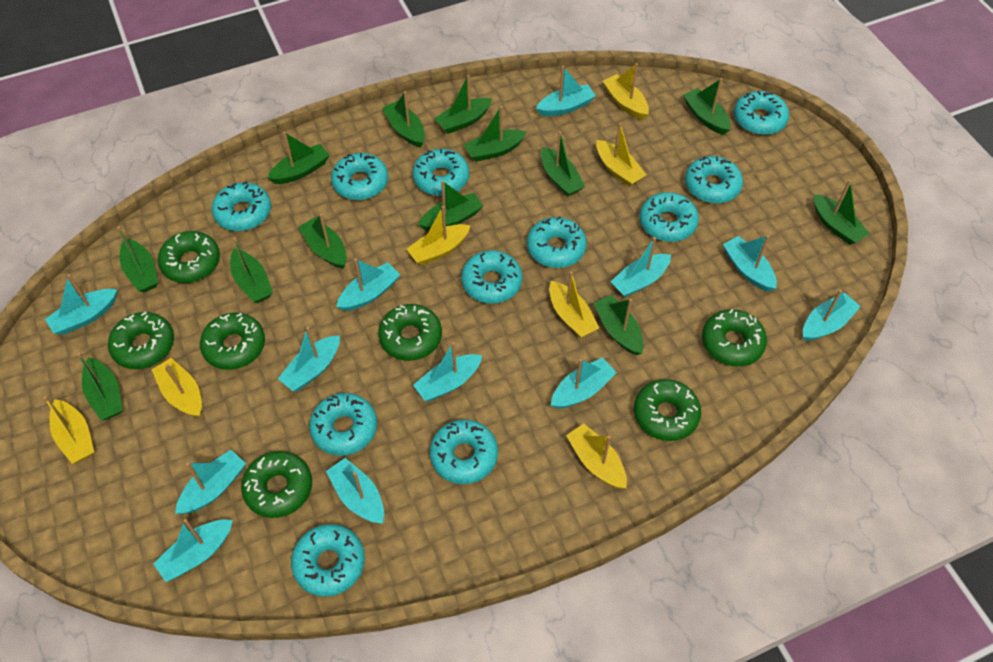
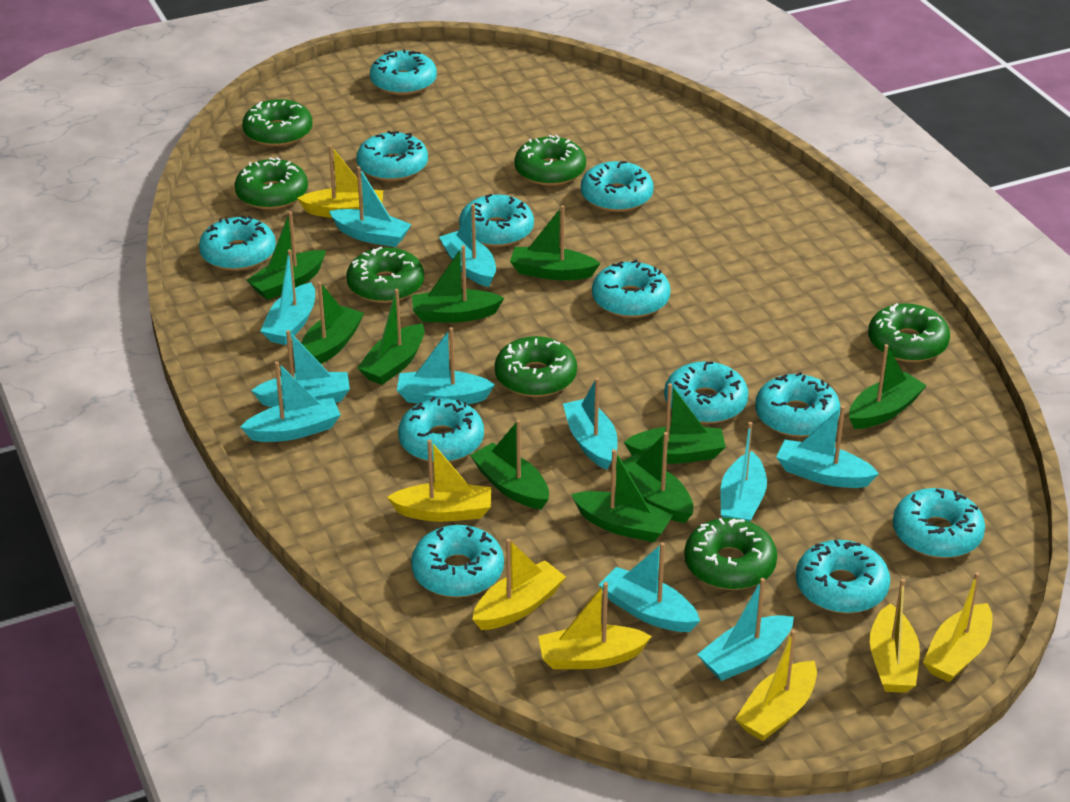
green boat: [77,353,123,420] [117,226,158,292] [230,237,273,303] [267,132,330,184] [299,214,347,269] [382,91,425,148] [418,180,483,231] [434,75,492,134] [464,106,526,162] [541,131,585,196] [594,295,644,355] [683,78,731,135] [814,180,870,245] = 13 -> [247,211,326,300] [301,282,364,364] [357,289,424,385] [412,245,504,323] [470,420,549,510] [510,205,601,280] [571,449,673,542] [616,432,693,523] [624,383,726,464] [849,344,927,429] = 10
turquoise boat: [45,274,117,335] [153,519,233,582] [175,450,246,514] [278,327,340,391] [326,458,384,523] [336,259,400,311] [413,342,482,401] [536,66,596,116] [551,357,617,408] [610,237,671,297] [723,235,777,292] [803,290,861,341] = 12 -> [241,361,341,442] [251,330,350,407] [260,249,315,345] [329,166,412,247] [397,327,495,404] [439,204,496,287] [563,377,618,470] [599,542,700,632] [697,578,794,681] [720,422,767,522] [776,405,879,488] = 11
turquoise donut: [212,181,271,231] [291,524,365,597] [309,393,377,456] [331,153,388,200] [413,149,469,196] [430,419,498,484] [461,250,522,304] [527,216,587,268] [640,192,699,242] [685,156,743,204] [734,91,789,135] = 11 -> [199,215,276,271] [357,131,428,181] [370,49,437,95] [398,397,484,463] [411,525,504,597] [459,194,534,247] [581,161,654,212] [592,260,670,318] [664,361,748,424] [755,372,840,437] [796,540,890,613] [893,488,985,558] = 12

